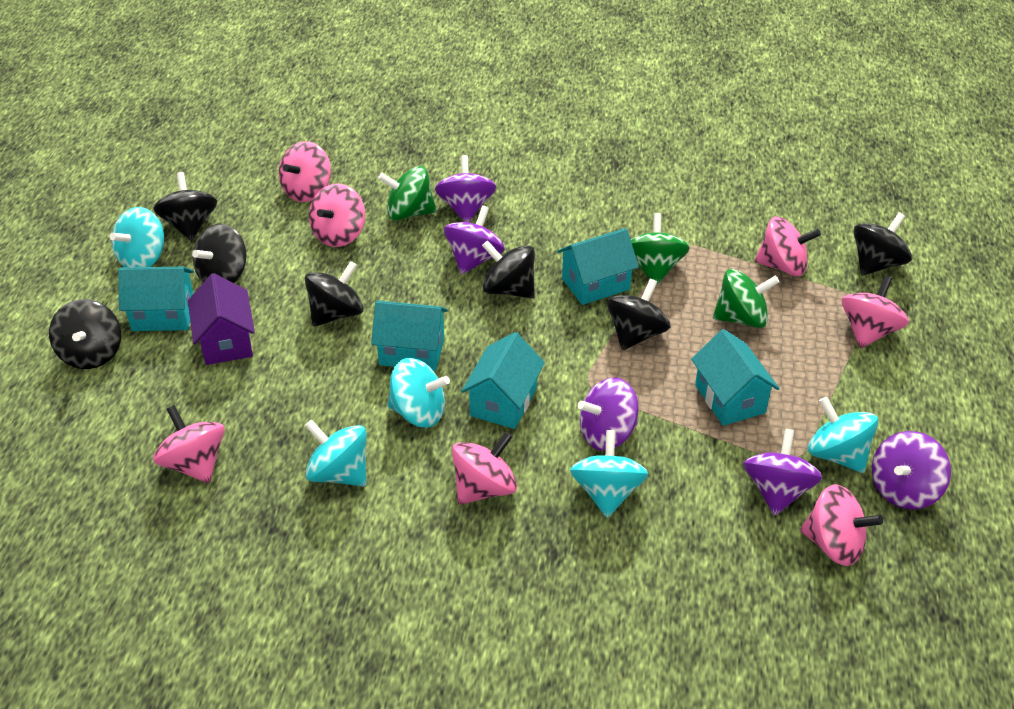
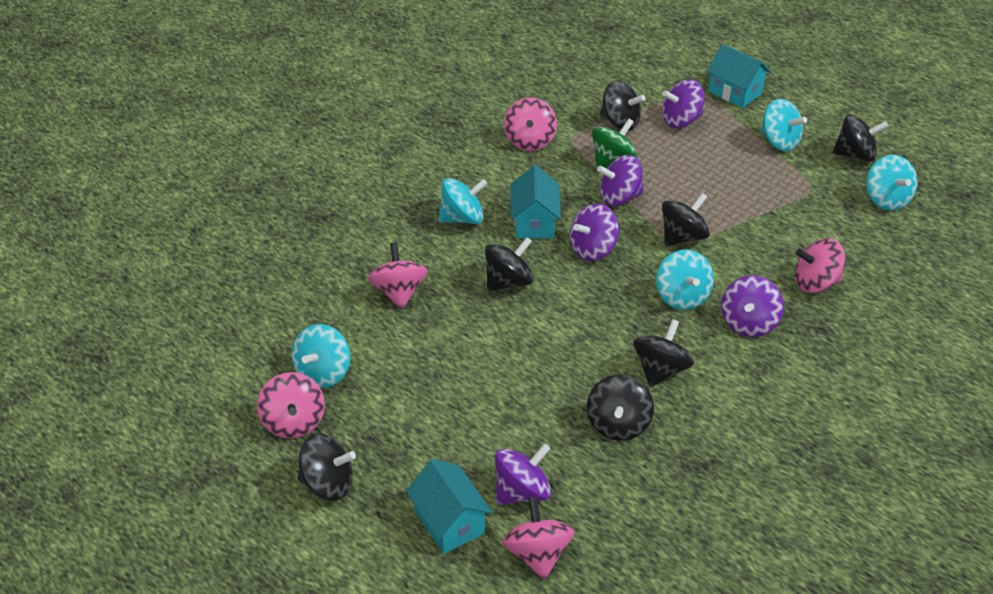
green spinning top: [378,166,436,220] [631,213,690,285] [713,269,779,328] = 3 -> [592,119,638,169] = 1
pink spinning top: [153,405,225,483] [279,141,331,202] [309,184,365,247] [452,431,517,505] [755,217,821,276] [800,485,883,566] [842,276,909,348] = 7 -> [257,372,325,438] [368,242,428,309] [502,497,575,580] [504,98,557,151] [795,238,845,293] = 5
purple house: [188,273,255,365] = 1 -> none = 0
turquoise house: [118,267,194,331] [371,300,448,371] [461,332,545,429] [557,228,639,305] [691,329,779,426] = 5 -> [406,459,493,554] [511,165,561,238] [707,44,771,108] = 3

